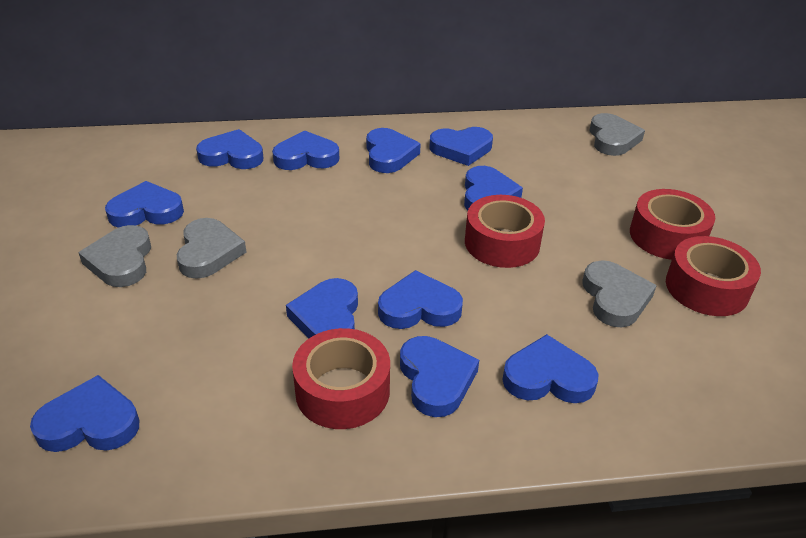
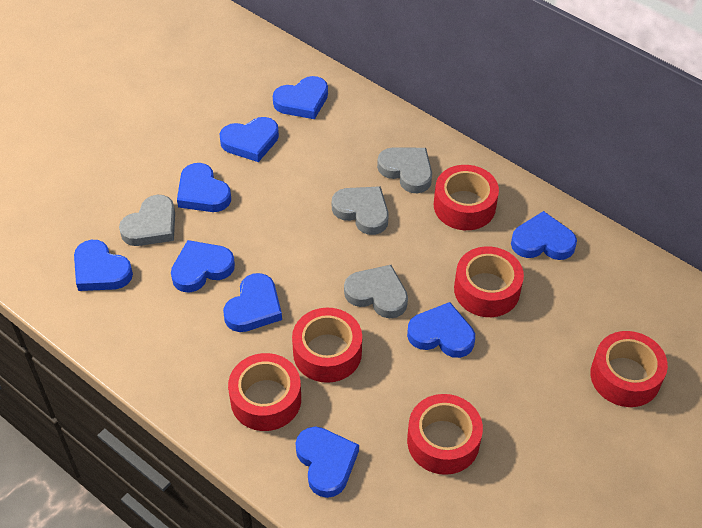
blue heart: [30,375,139,452] [105,181,184,228] [196,129,264,169] [272,130,339,170] [286,278,358,338] [366,128,421,173] [378,270,463,329] [400,336,479,417] [430,127,493,166] [464,166,523,211] [502,334,599,403] = 11 -> [74,240,133,291] [171,240,235,293] [177,163,231,212] [220,117,279,162] [223,273,282,332] [273,76,328,119] [295,427,359,498] [407,302,475,358] [511,211,577,260] = 9
red tape: [292,328,390,429] [465,195,545,268] [630,189,715,260] [666,236,761,316] = 4 -> [228,353,301,431] [292,308,362,383] [407,394,483,475] [434,165,499,230] [454,246,524,317] [590,331,668,407] = 6

